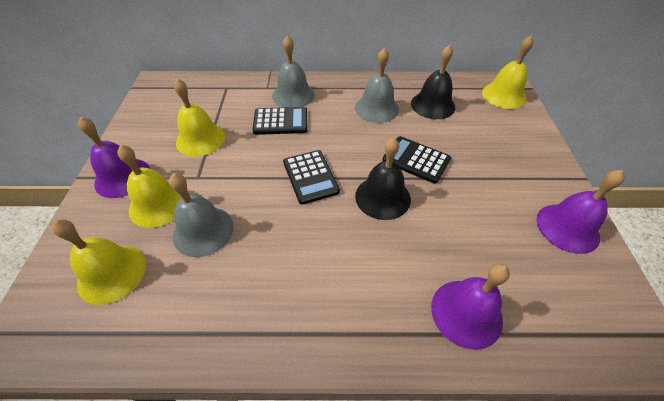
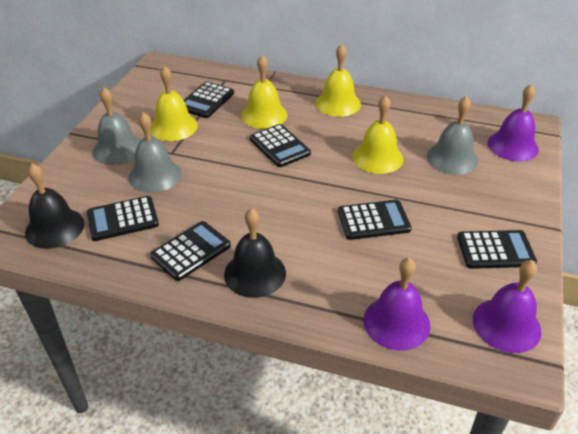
black calculator: [252,107,307,135] [283,150,340,205] [383,136,451,184] = 3 -> [87,196,159,241] [150,221,231,281] [184,82,234,118] [250,124,311,167] [338,200,412,240] [457,230,537,269] = 6

